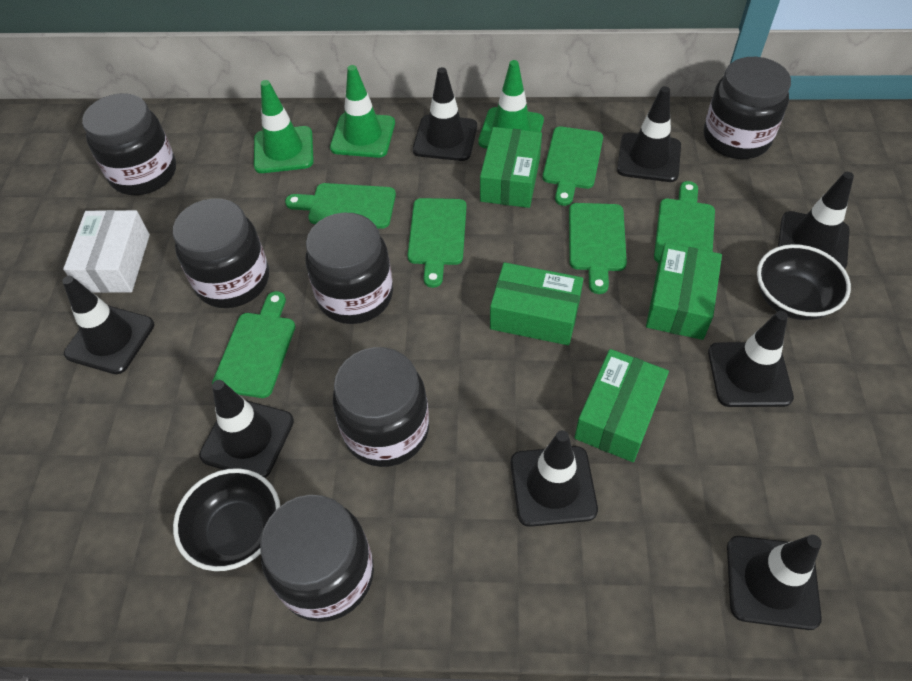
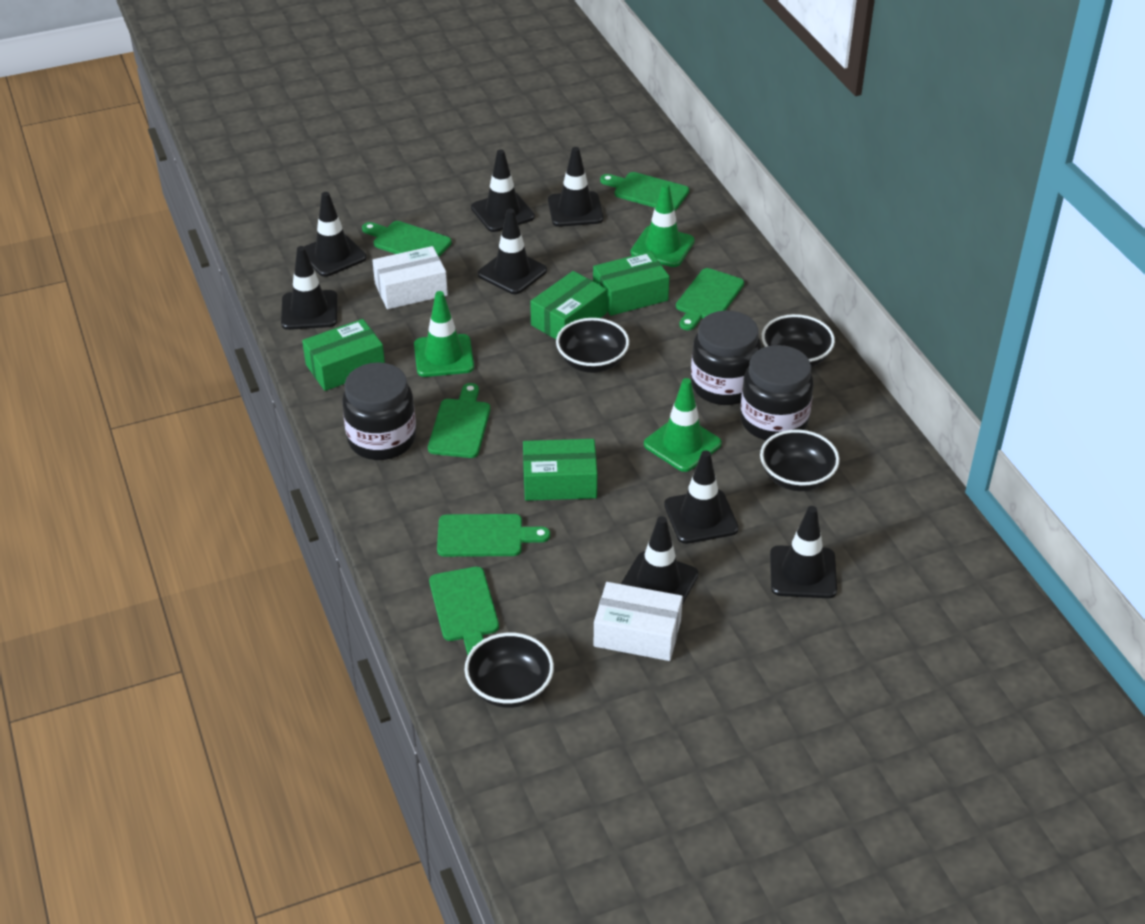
black bowl: [173,468,280,571] [757,244,851,320] = 2 -> [464,633,554,708] [556,318,629,373] [760,430,840,491] [761,314,835,368] = 4
black jar: [82,94,176,195] [173,198,269,308] [260,495,374,622] [306,213,393,324] [333,347,429,467] [704,57,791,159] = 6 -> [342,362,416,460] [691,311,761,405] [740,345,813,440] = 3
white box: [63,210,150,293] = 1 -> [372,246,448,309] [594,582,683,661] = 2

